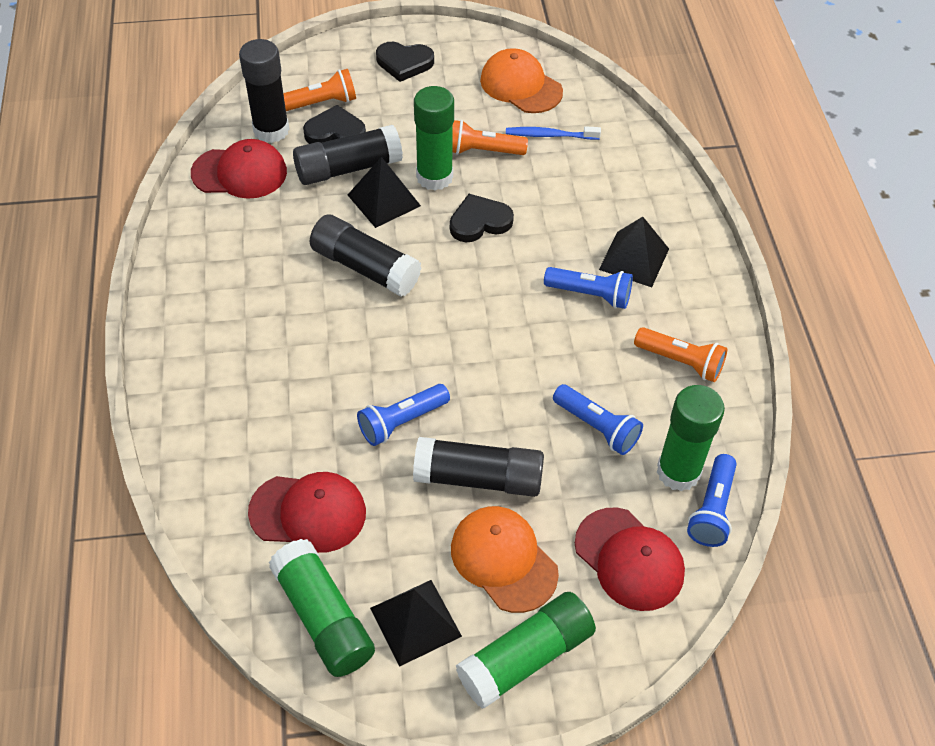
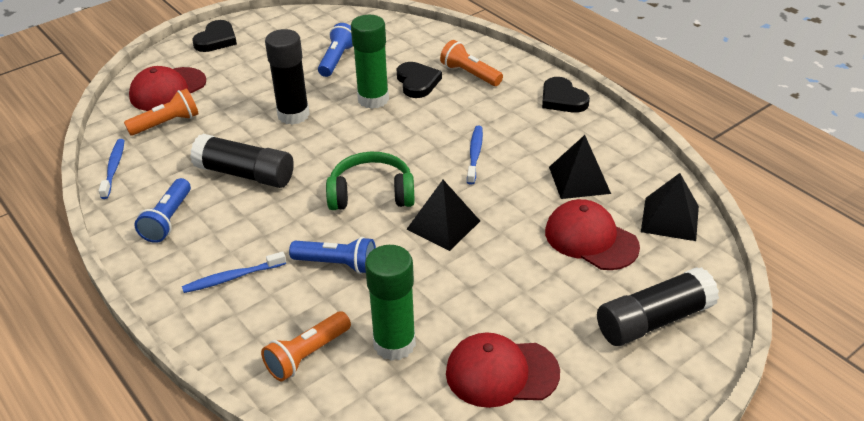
black glue stick: [239,39,289,143] [293,125,403,185] [310,214,421,297] [413,437,544,497] = 4 -> [190,134,294,188] [265,29,310,125] [597,267,719,346] = 3
blue flashlight: [357,384,450,446] [544,267,633,309] [553,384,643,455] [687,454,737,547] = 4 -> [134,178,191,243] [289,237,376,274] [318,23,353,77] = 3
blue toothbrush: [506,126,601,140] = 1 -> [99,139,125,199] [182,251,286,293] [467,126,483,185] = 3
green glue stick: [269,539,375,677] [414,86,454,191] [456,592,596,709] [656,385,725,491] = 4 -> [351,15,389,109] [365,245,416,361] = 2
green headphones: none = 0 -> [326,152,415,210] = 1
orange cap: [451,506,559,613] [480,48,563,113] = 2 -> none = 0

